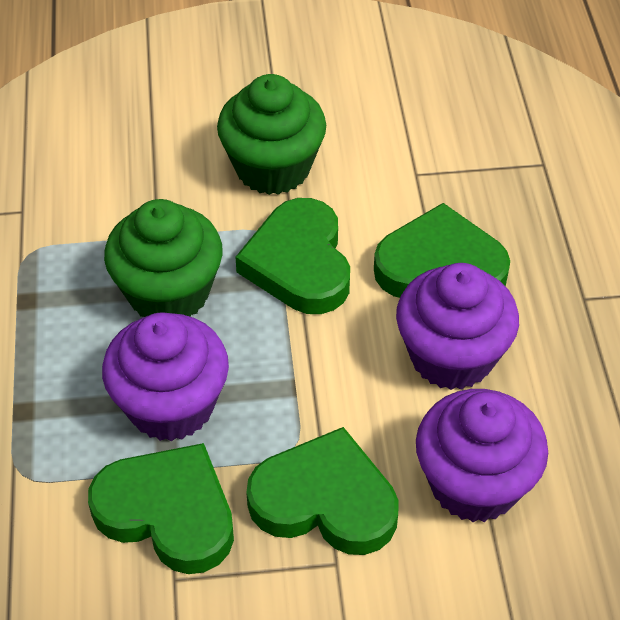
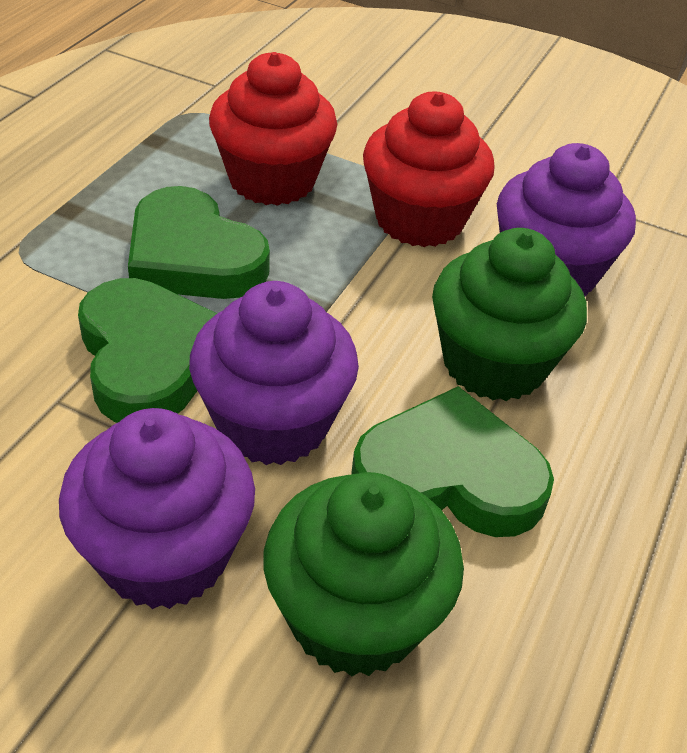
green heart: [88,443,234,574] [235,198,350,314] [246,427,399,555] [374,203,510,298] = 4 -> [78,278,217,423] [128,186,270,299] [351,386,554,537] = 3
red cupcake: none = 0 -> [209,52,337,206] [363,92,495,247] = 2

